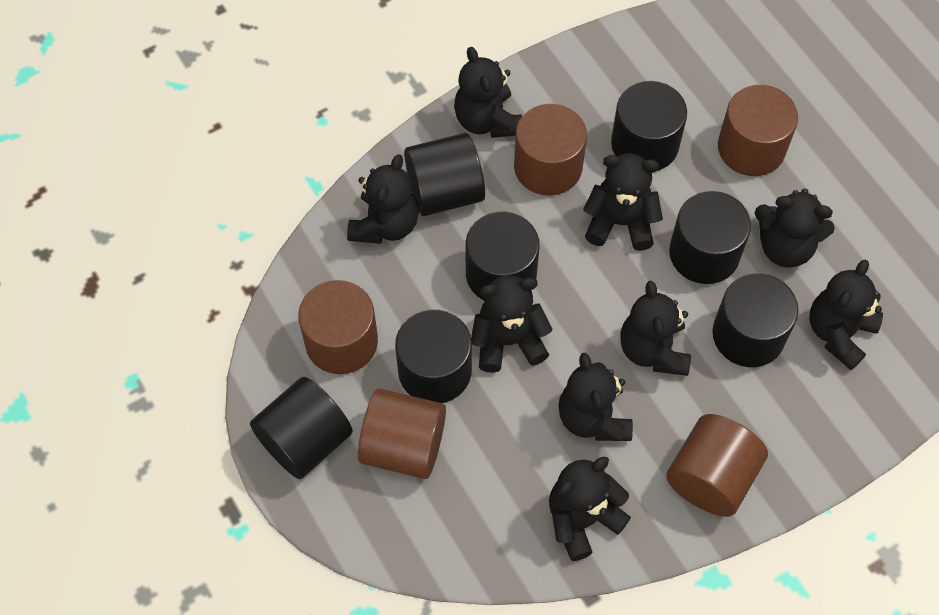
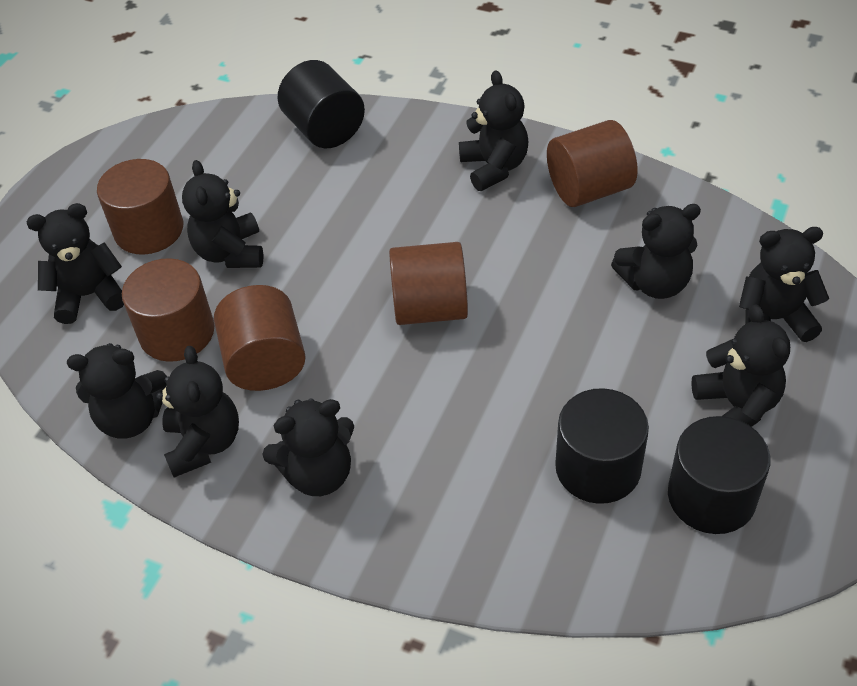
black cylinder: [250,377,353,479] [395,310,472,403] [404,133,485,216] [466,212,540,301] [611,81,687,171] [669,191,751,284] [712,273,798,367] = 7 -> [278,60,365,148] [555,388,649,504] [668,416,770,534] = 3

